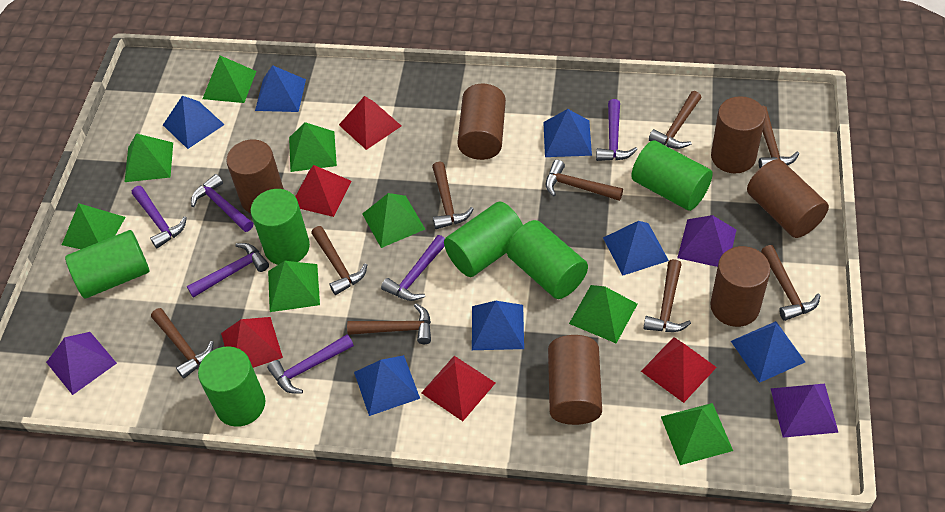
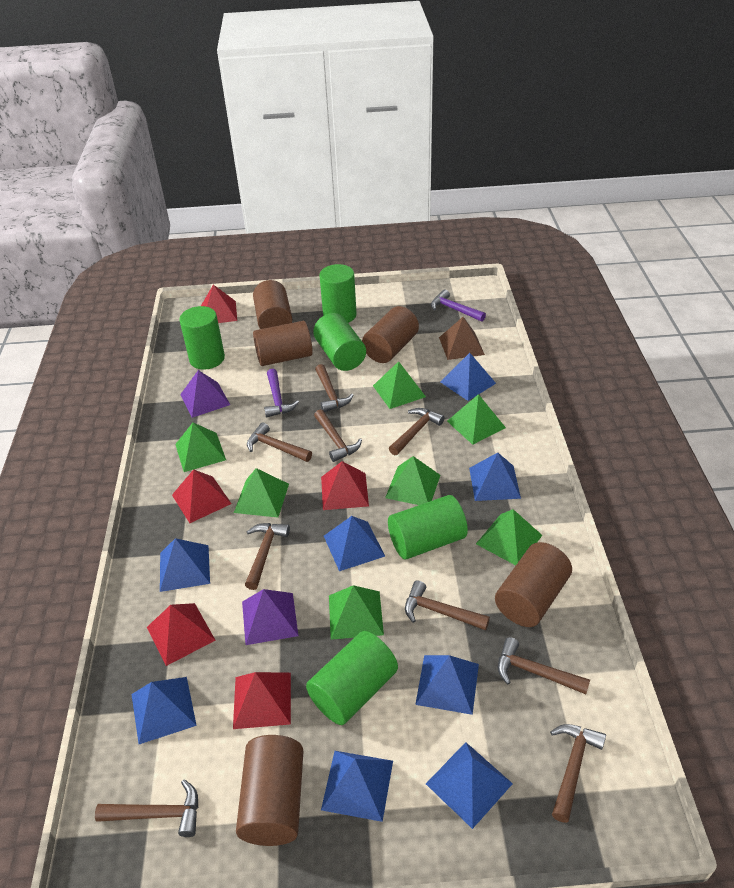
blue pyramid: [163,96,225,149] [255,65,306,112] [354,355,420,416] [472,301,524,350] [543,109,592,157] [603,221,669,276] [731,321,805,383] = 7 -> [131,677,197,744] [160,538,210,592] [321,751,393,822] [324,516,385,571] [415,655,479,715] [426,742,513,829] [440,353,496,401] [469,453,521,501] = 8
brown cylinder: [226,139,284,213] [457,84,506,160] [548,335,602,425] [710,246,771,327] [711,96,766,173] [747,159,829,238] = 6 -> [236,735,303,846] [253,280,292,329] [253,321,313,366] [362,306,419,363] [495,542,572,627] = 5
brown pyramid: none = 0 -> [439,317,485,360] = 1
green cylinder: [65,230,150,299] [198,347,265,427] [250,189,310,265] [444,201,523,277] [506,220,588,299] [631,140,713,211] = 6 -> [179,306,225,370] [306,631,398,725] [313,313,366,371] [320,264,357,323] [388,495,468,559] = 5
green pyramid: [62,203,126,249] [125,133,173,182] [202,56,256,103] [268,261,320,312] [289,122,337,172] [362,193,425,248] [569,285,637,344] [661,403,733,465] = 8 -> [175,422,226,472] [234,468,289,518] [329,585,384,640] [373,361,426,409] [385,456,440,505] [447,394,506,445] [476,509,543,565] = 7
purple hammer: [132,186,187,248] [187,243,269,298] [191,174,253,232] [267,334,354,394] [381,235,445,301] [596,99,637,161] = 6 -> [264,369,299,417] [431,290,486,321] = 2
purple pyramid: [46,332,117,395] [677,215,736,267] [771,384,839,438] = 3 -> [180,370,230,418] [242,589,299,645] = 2

